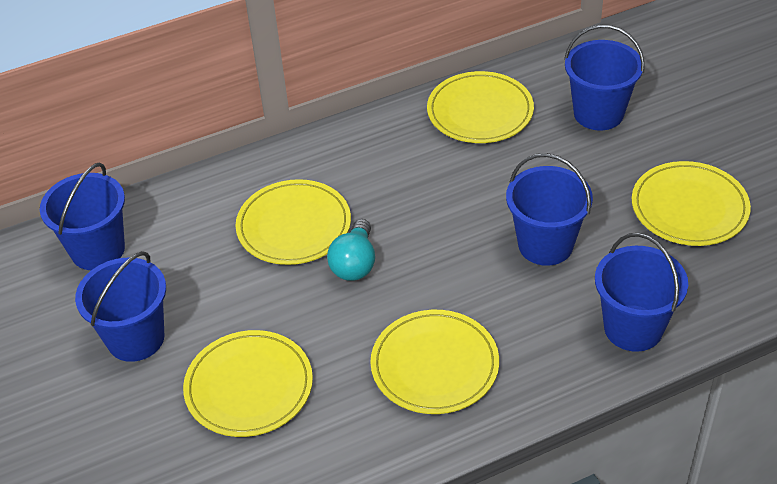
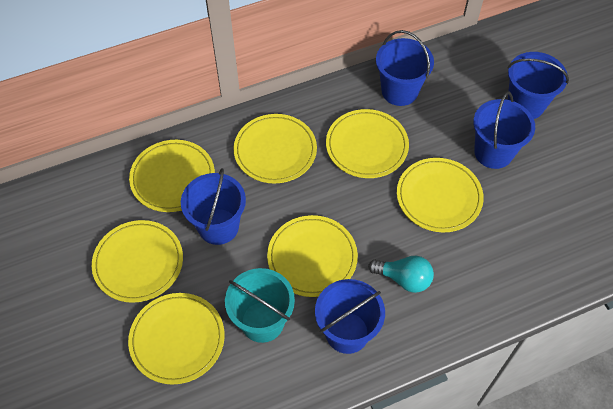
turquoise bucket: none = 0 -> [225,268,295,343] = 1
yellow plate: [183,330,313,437] [235,179,351,265] [370,310,499,414] [427,71,534,143] [632,161,751,246] = 5 -> [92,220,183,303] [128,293,225,384] [129,140,215,212] [234,114,317,184] [267,215,358,297] [326,109,409,178] [397,158,484,232] = 7

